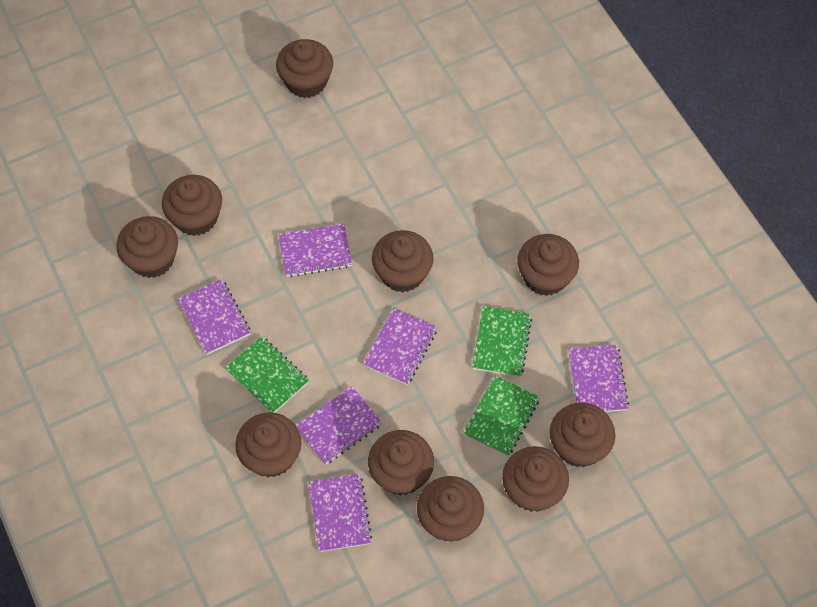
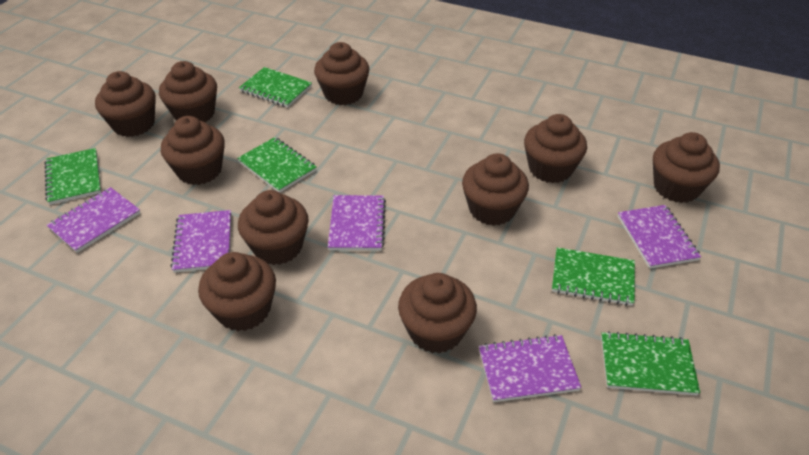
green notebook: [225,336,309,413] [463,376,540,456] [472,306,532,377] = 3 -> [44,148,101,205] [237,137,317,193] [239,67,312,108] [552,247,635,306] [601,331,700,396] = 5
purple notebook: [178,279,251,355] [278,223,352,277] [296,386,382,465] [309,474,372,552] [363,308,437,385] [568,345,629,412] = 6 -> [47,187,140,253] [171,210,231,273] [328,195,386,251] [479,334,582,402] [618,205,701,269] = 5

